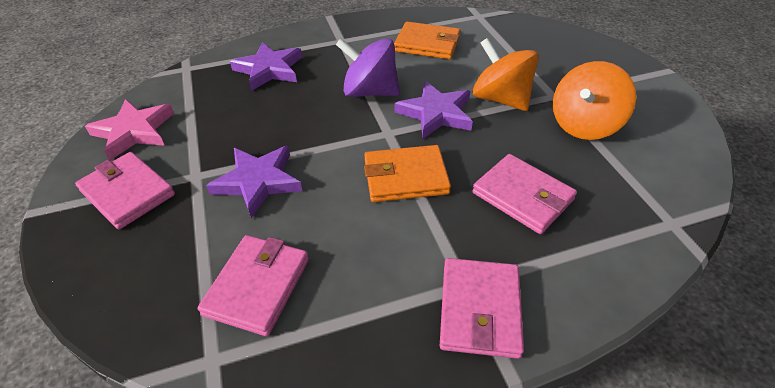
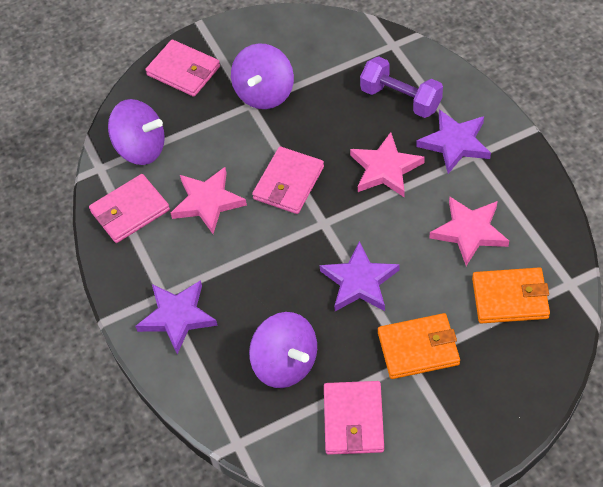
orange spinning top: [473,38,539,111] [553,61,636,140] = 2 -> none = 0
pink star: [85,99,174,160] = 1 -> [171,167,247,234] [350,132,425,197] [429,196,509,266] = 3
purple dumbbell: none = 0 -> [360,56,443,118] = 1
purple spinning top: [336,38,400,97] = 1 -> [108,99,165,165] [231,43,294,109] [249,312,317,388] = 3

